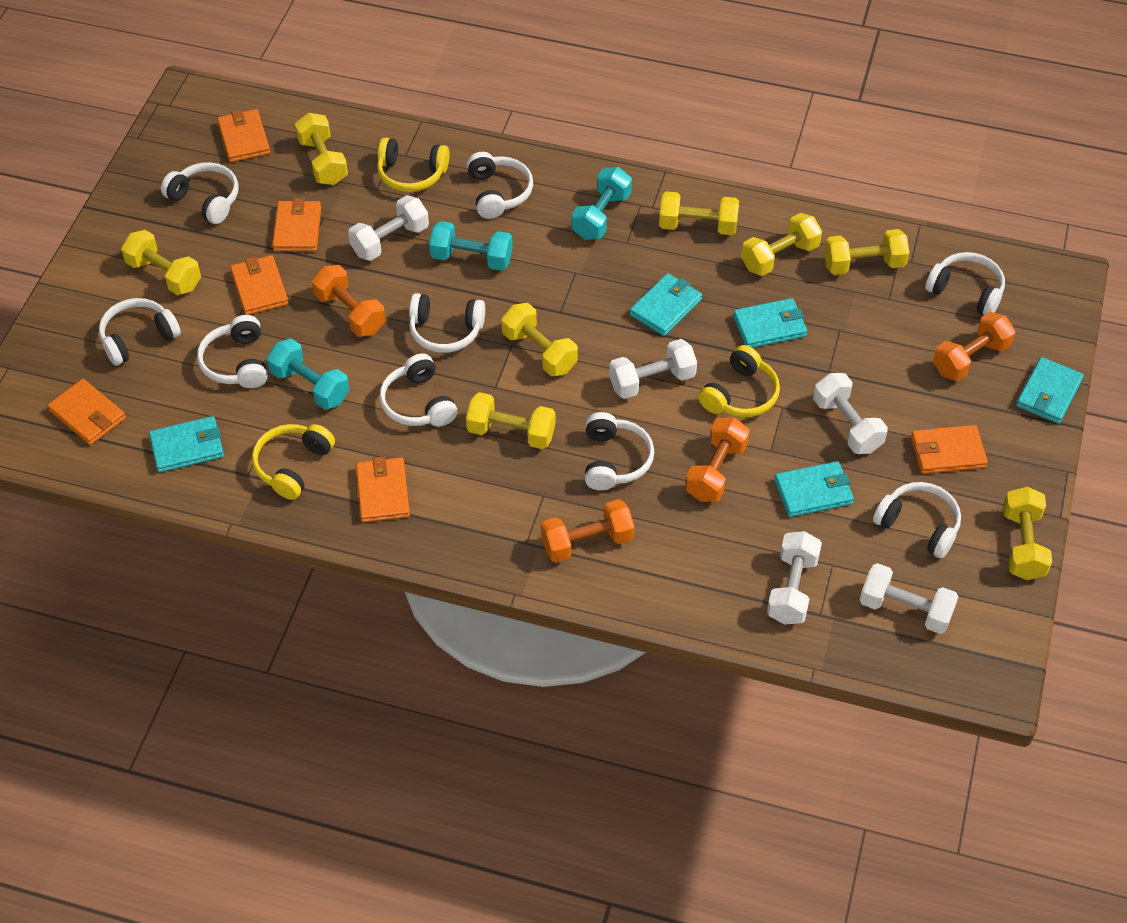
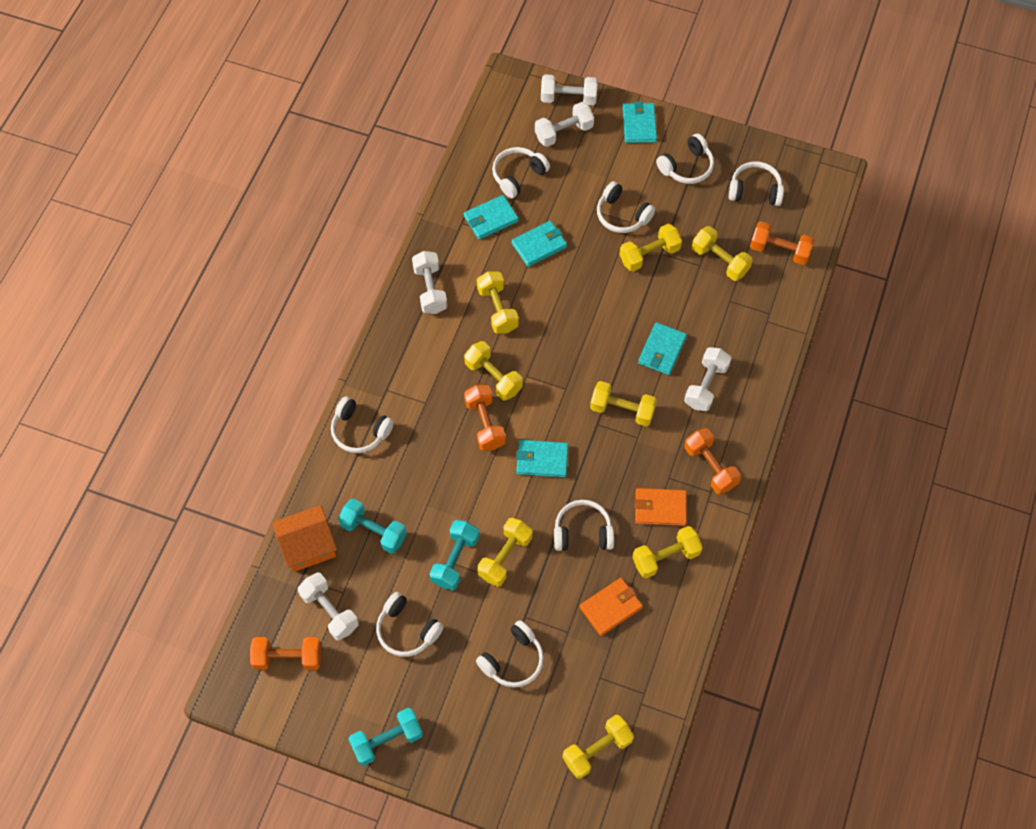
orange house: none = 0 -> [272,505,337,572] = 1
orange wallet: [47,379,126,445] [217,109,270,162] [230,255,289,315] [272,198,321,251] [356,456,410,522] [911,425,988,474] = 6 -> [580,578,643,636] [635,488,687,526] = 2
white headphones: [99,298,181,366] [161,162,239,224] [197,315,268,388] [379,353,458,427] [409,293,485,353] [467,152,533,219] [585,412,654,490] [873,482,961,558] [925,252,1005,315] = 9 -> [331,396,394,453] [376,592,444,657] [476,620,544,688] [492,147,550,198] [554,500,614,551] [597,181,655,233] [656,134,714,184] [729,162,784,206] = 8
yellow headphones: [252,424,335,500] [377,137,449,192] [698,345,780,417] = 3 -> none = 0

